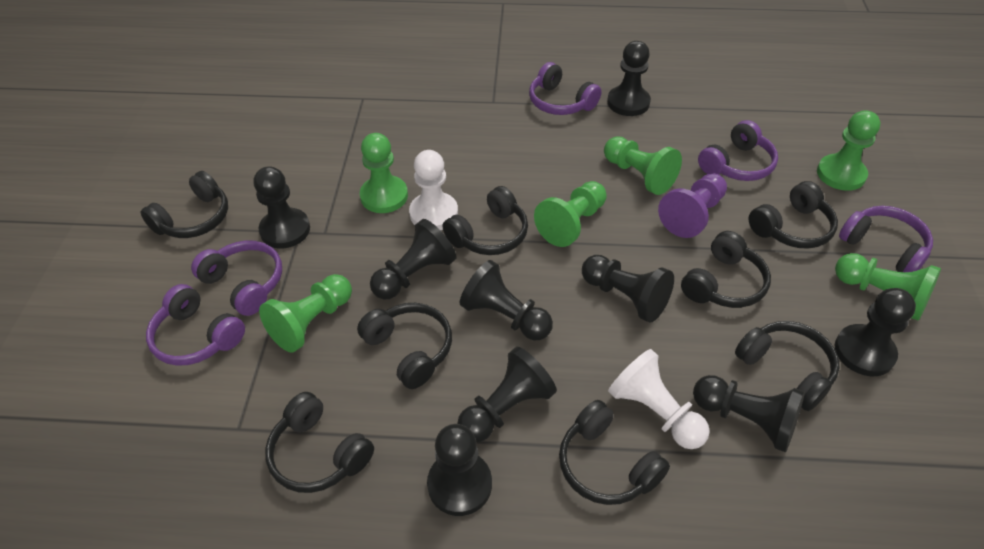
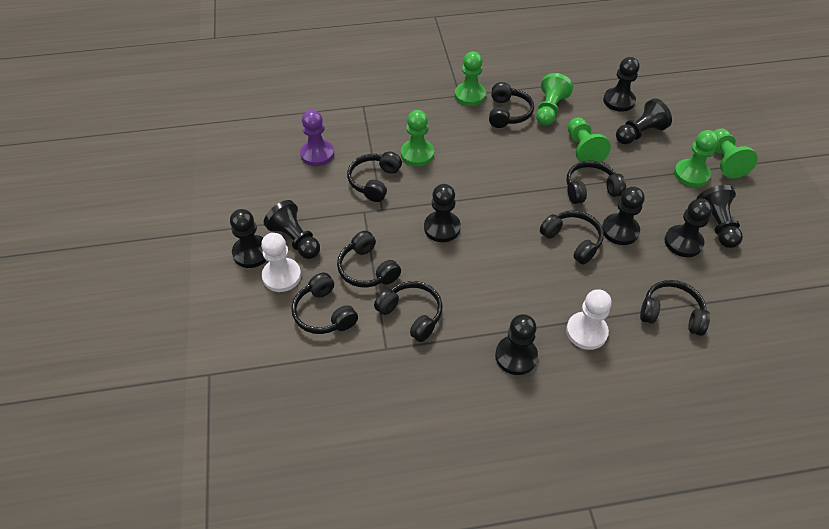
purple headphones: [146,284,245,366] [191,240,282,316] [529,62,601,115] [698,120,778,181] [839,206,933,272] = 5 -> none = 0

